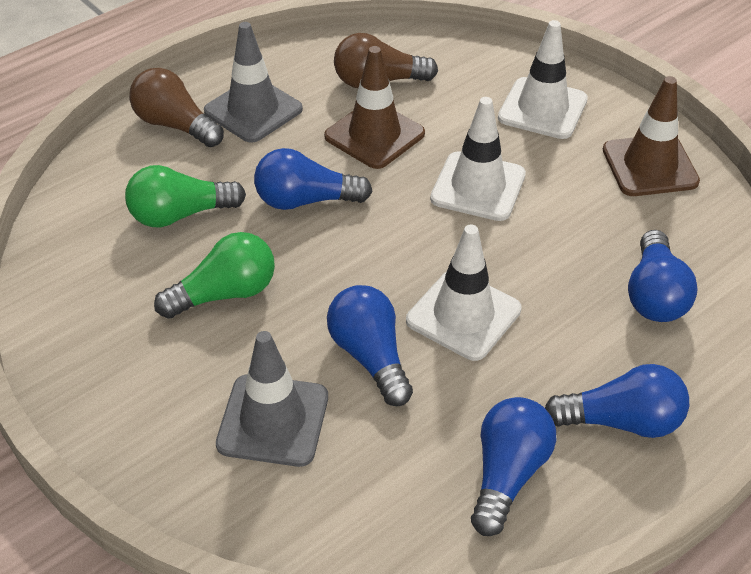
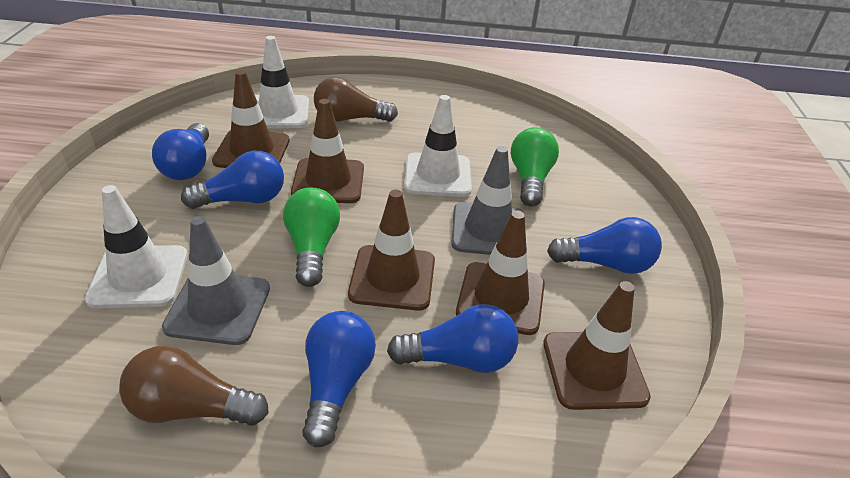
brown traffic cone: [324,46,425,169] [603,76,700,196] = 2 -> [212,70,290,168] [291,99,364,203] [348,190,435,311] [456,210,545,335] [543,281,651,410] = 5

